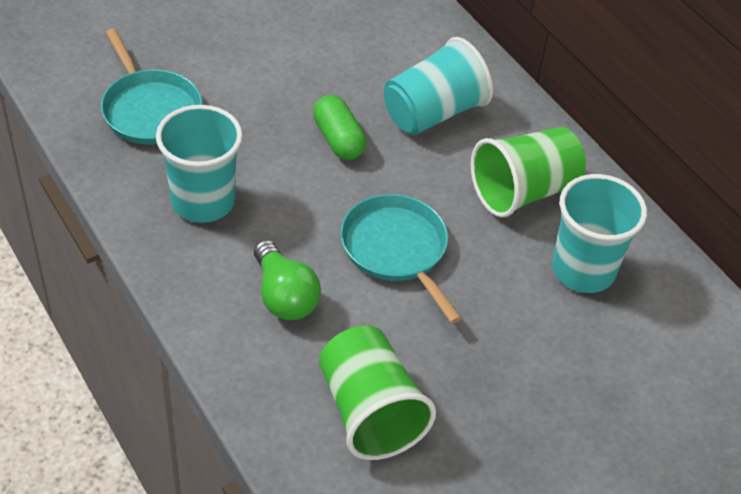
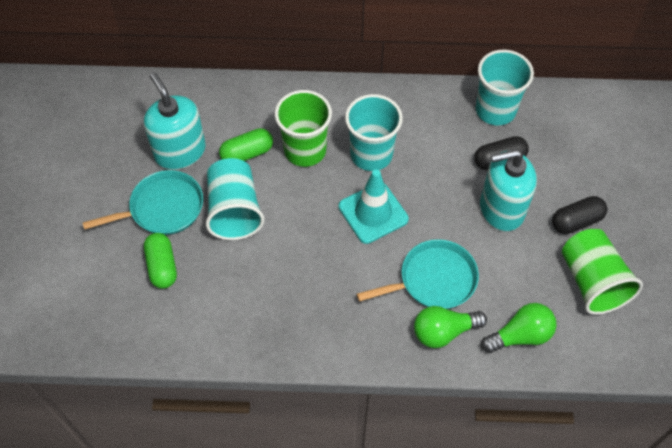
black capsule: none = 0 -> [474,136,529,170] [552,196,607,234] = 2
green capsule: [313,95,367,160] = 1 -> [144,233,177,289] [219,128,273,161] = 2
green light bulb: [254,240,321,320] = 1 -> [414,306,487,348] [481,303,557,353] = 2
turquoise soap dispenser: none = 0 -> [144,72,206,170] [480,149,537,231] = 2
turquoise traffic cone: none = 0 -> [339,169,409,244] = 1

